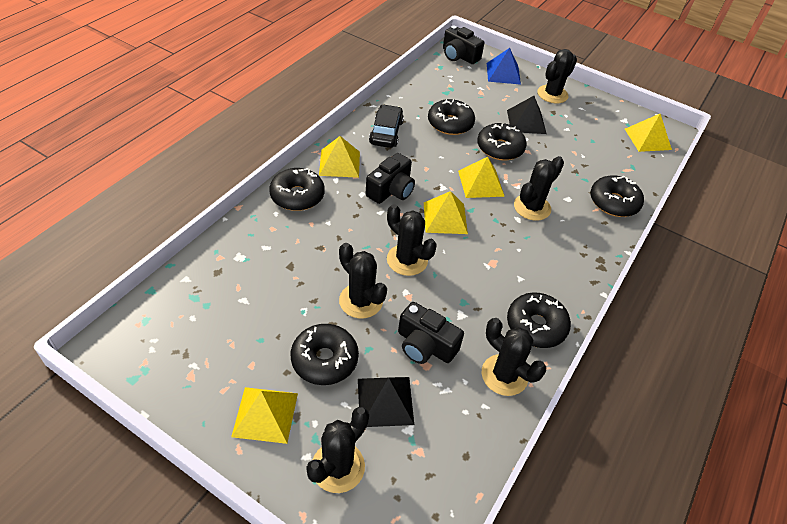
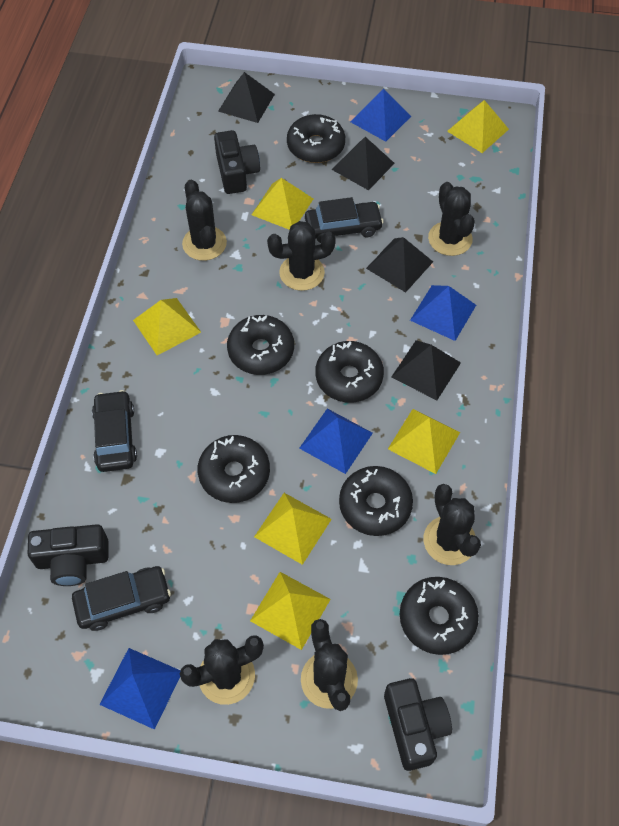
black car: [369,104,404,148] = 1 -> [72,566,171,631] [92,390,137,472] [305,197,384,243] = 3
black pyramid: [358,377,414,427] [507,96,547,134] = 2 -> [218,72,275,123] [332,137,395,190] [366,237,433,292] [391,340,461,400] = 4
blue pyramid: [487,48,521,85] = 1 -> [99,648,181,730] [299,409,373,474] [351,89,411,142] [410,285,476,341] = 4
yellow pyramid: [231,387,298,444] [319,136,360,178] [424,191,468,234] [458,157,505,198] [625,114,672,152] = 5 -> [133,298,201,355] [250,572,331,650] [251,178,313,230] [254,493,332,565] [388,409,460,474] [447,100,509,153] = 6

